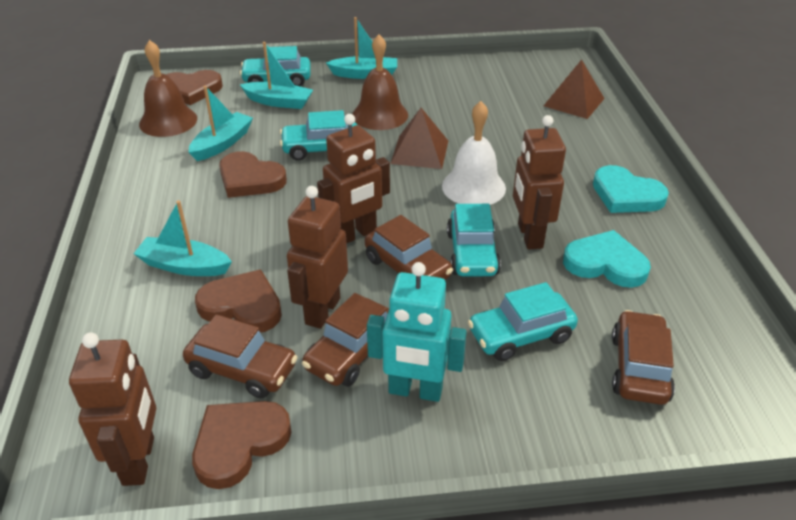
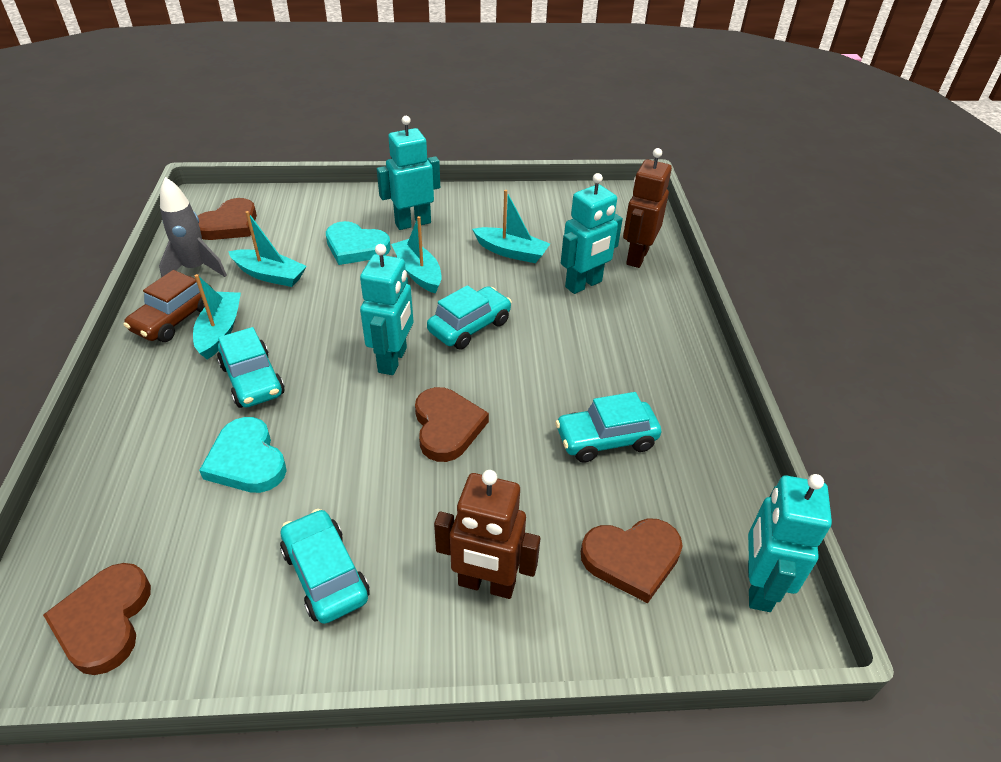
brown bell: [139,40,197,137] [353,34,408,130] = 2 -> none = 0
brown car: [183,314,298,399] [302,293,389,387] [365,215,453,280] [612,310,675,405] = 4 -> [124,270,212,342] = 1
brown pyramid: [390,108,448,169] [544,59,605,119] = 2 -> none = 0
brown robot: [69,332,156,486] [287,186,348,329] [317,114,390,243] [513,115,566,249] = 4 -> [434,470,541,599] [623,148,672,268] = 2
grey rocket: none = 0 -> [159,177,227,277] = 1
turquoise robot: [367,262,467,402] = 1 -> [360,244,413,375] [377,116,440,230] [561,173,623,294] [748,474,832,612] = 4
white bell: [442,101,506,205] = 1 -> none = 0

